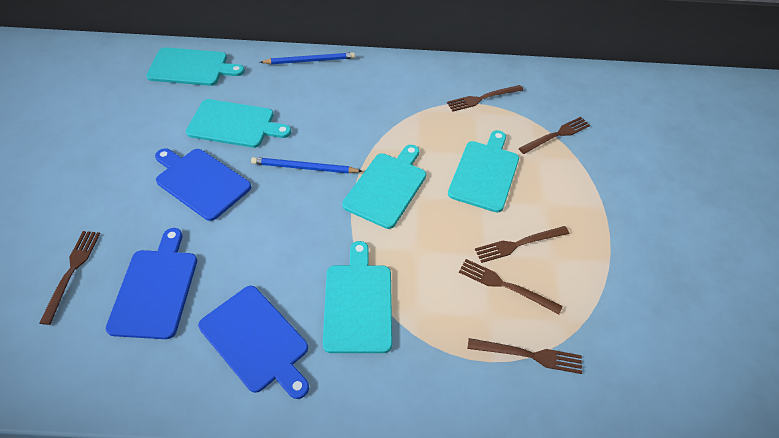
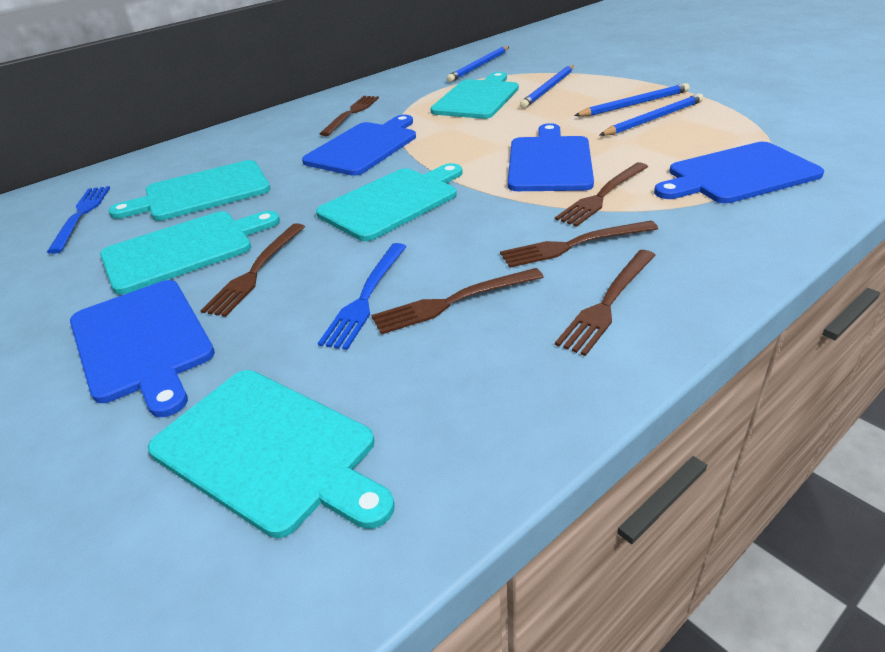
blue cutting board: [106,228,197,339] [155,148,251,221] [198,286,309,399] = 3 -> [70,280,215,417] [302,115,416,176] [508,123,594,191] [654,142,824,203] = 4
blue fork: none = 0 -> [47,186,110,254] [318,243,407,350] = 2
blue pencil: [251,157,362,174] [260,52,355,64] = 2 -> [447,46,509,82] [520,65,574,109] [574,83,690,116] [600,94,704,136] = 4

